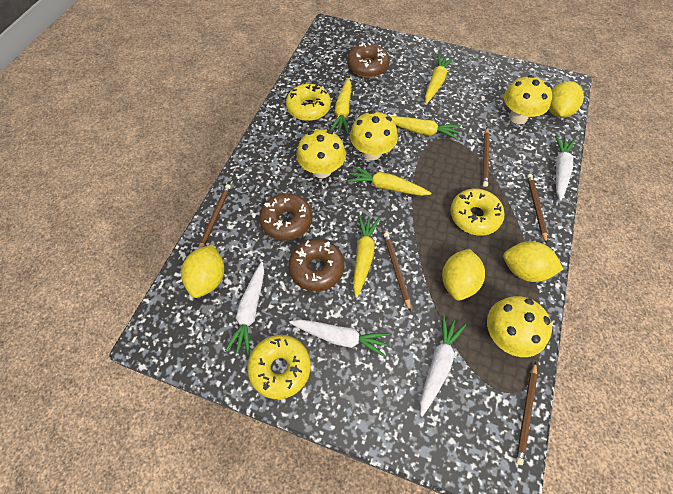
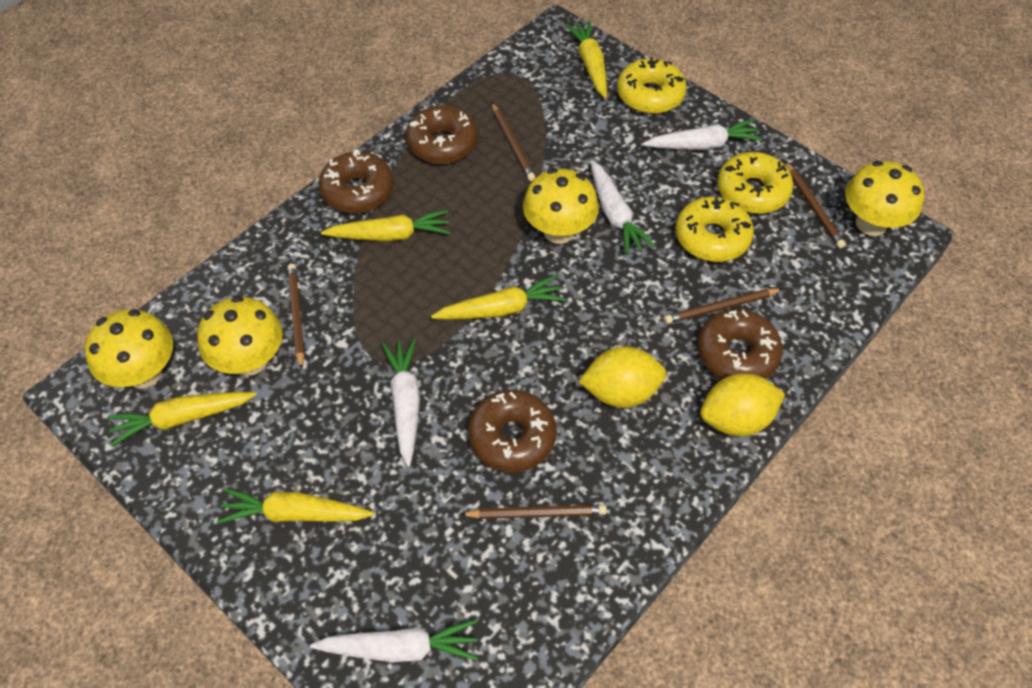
brown donut: [259,193,312,241] [288,239,345,292] [347,42,390,78] = 3 -> [318,149,394,213] [406,105,478,164] [468,390,557,472] [697,309,783,379] = 4
yellow lemon: [181,245,224,298] [442,249,485,301] [503,241,563,282] [549,81,584,118] = 4 -> [578,347,666,408] [700,374,785,436] = 2

